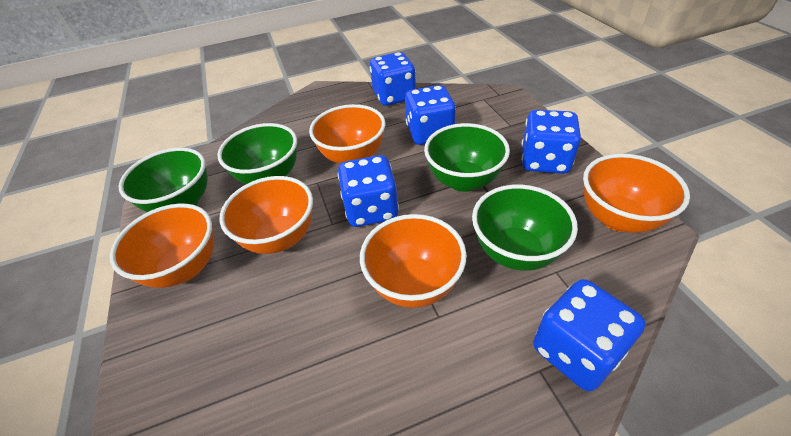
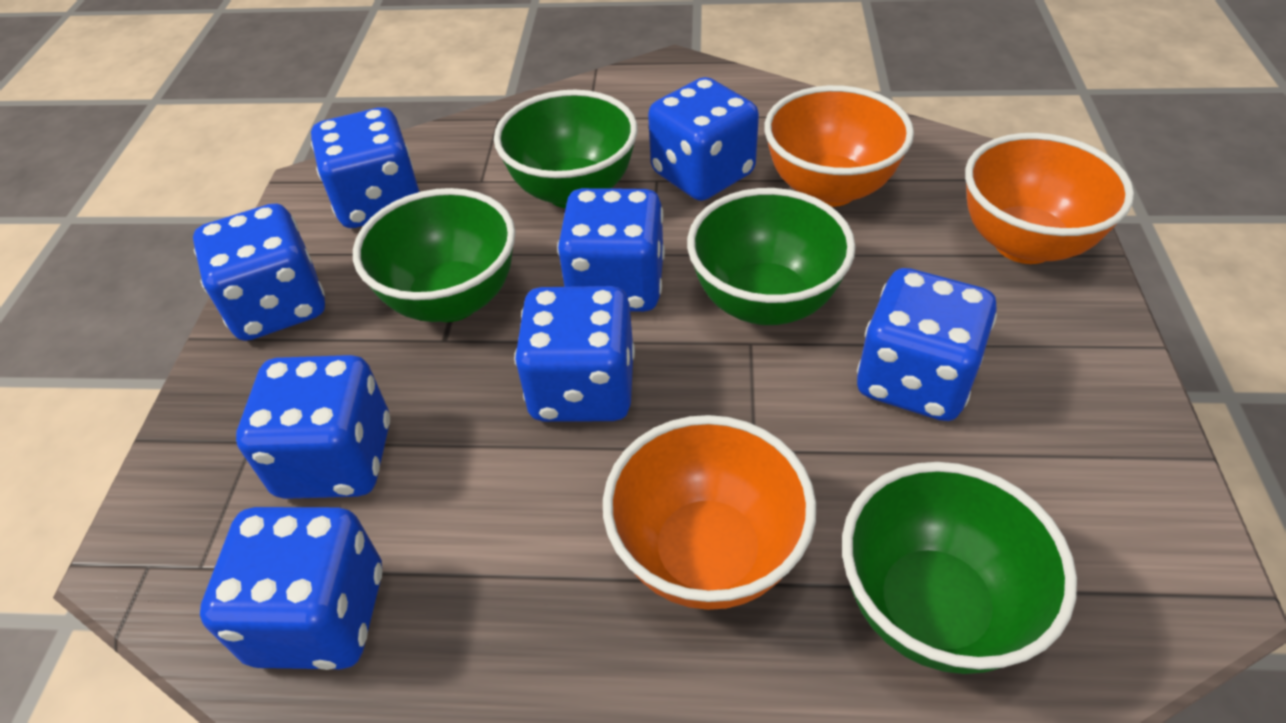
blue dice: [338,155,399,227] [370,52,416,106] [405,85,456,145] [521,110,581,174] [533,279,646,391] = 5 -> [193,203,325,341] [200,507,383,670] [236,355,390,499] [311,107,420,228] [514,286,635,422] [557,188,665,312] [648,77,759,201] [857,268,997,421] = 8
orange bowl: [110,204,214,288] [220,176,313,254] [309,104,385,164] [360,214,467,308] [583,154,690,233] = 5 -> [603,415,816,610] [764,85,914,207] [965,133,1134,264] = 3

